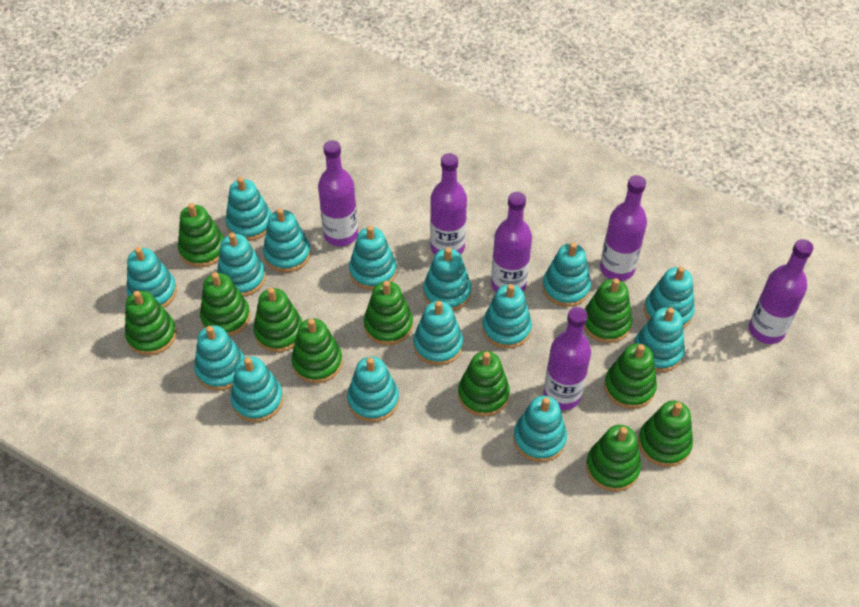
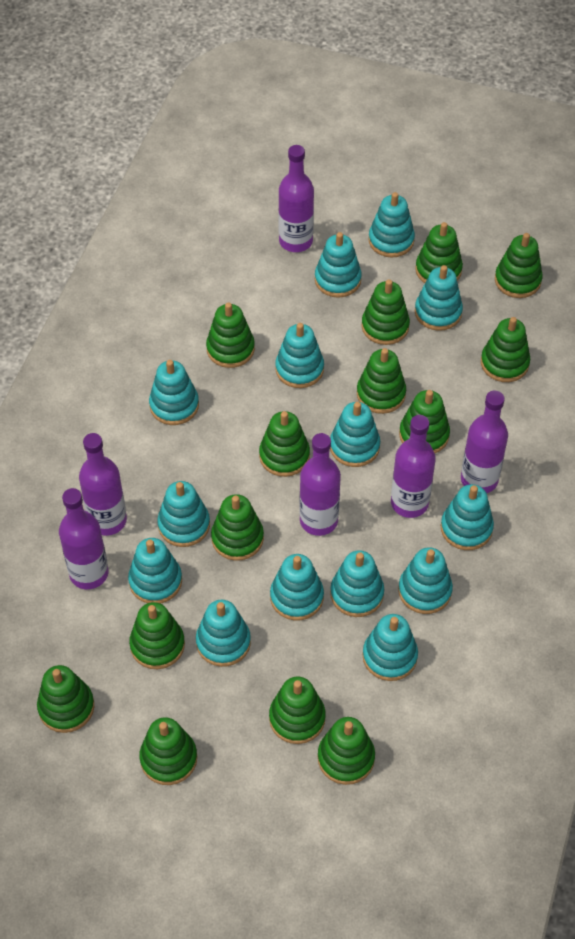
green stacking toy: [125,291,177,355] [178,203,224,267] [200,272,250,336] [253,288,302,352] [291,318,342,383] [364,281,413,345] [458,351,510,417] [584,278,632,343] [586,425,641,492] [604,344,657,409] [638,401,693,467] = 11 -> [37,665,94,733] [129,602,185,669] [139,717,197,785] [206,302,255,368] [211,494,264,561] [259,411,310,477] [269,676,326,744] [318,717,375,785] [357,348,406,414] [362,279,410,345] [399,390,450,453] [415,222,463,283] [481,317,530,382] [495,233,543,298] = 14
turquoise stacking toy: [127,247,177,308] [194,325,245,391] [217,232,266,297] [225,177,271,241] [230,357,283,422] [263,208,311,273] [347,356,399,422] [349,226,397,290] [413,301,463,366] [423,247,471,311] [482,284,532,349] [513,396,567,462] [542,242,591,307] [634,307,685,372] [644,266,695,328] = 15 -> [128,538,182,604] [149,360,199,425] [157,481,210,547] [196,600,251,667] [270,554,324,620] [275,323,324,388] [315,232,362,298] [330,402,380,467] [330,550,384,617] [363,614,418,681] [368,192,415,257] [398,547,453,614] [415,265,463,331] [441,484,494,550] = 14

